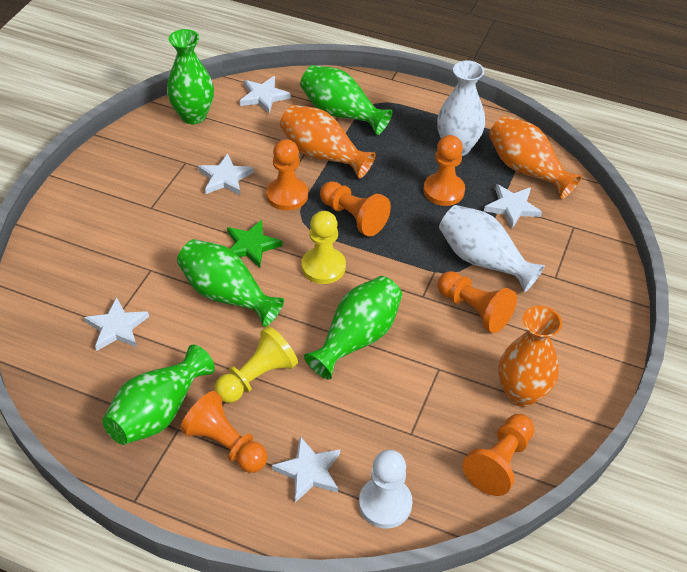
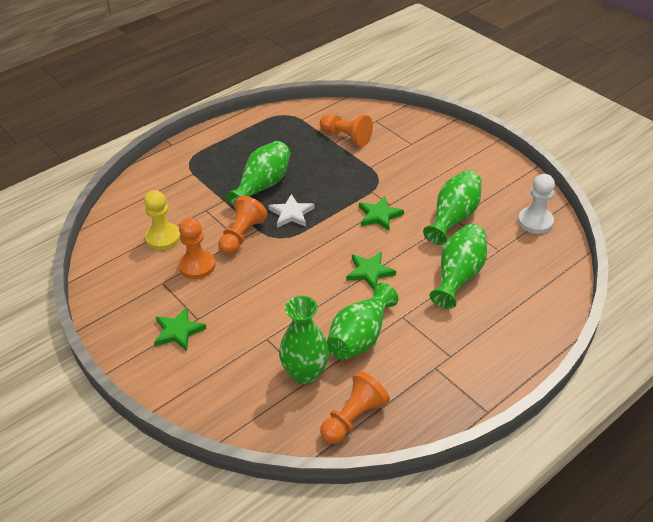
green star: [227,220,283,268] = 1 -> [154,307,207,351] [347,252,396,290] [359,196,404,231] = 3
orange pawn: [180,391,267,473] [266,139,308,210] [320,181,391,236] [423,135,465,206] [437,271,517,333] [463,414,534,496] = 6 -> [178,218,215,279] [218,196,267,255] [320,114,373,147] [320,371,390,444] = 4
orange vase: [280,105,376,179] [489,116,582,199] [498,306,562,407] = 3 -> none = 0
white star: [84,297,149,351] [198,153,254,195] [240,76,291,114] [272,436,340,503] [484,184,542,228] = 5 -> [268,194,314,228] = 1
white vase: [437,60,485,156] [439,205,545,292] = 2 -> none = 0
yellow pawn: [214,326,298,403] [302,211,346,284] = 2 -> [144,190,180,250] = 1

